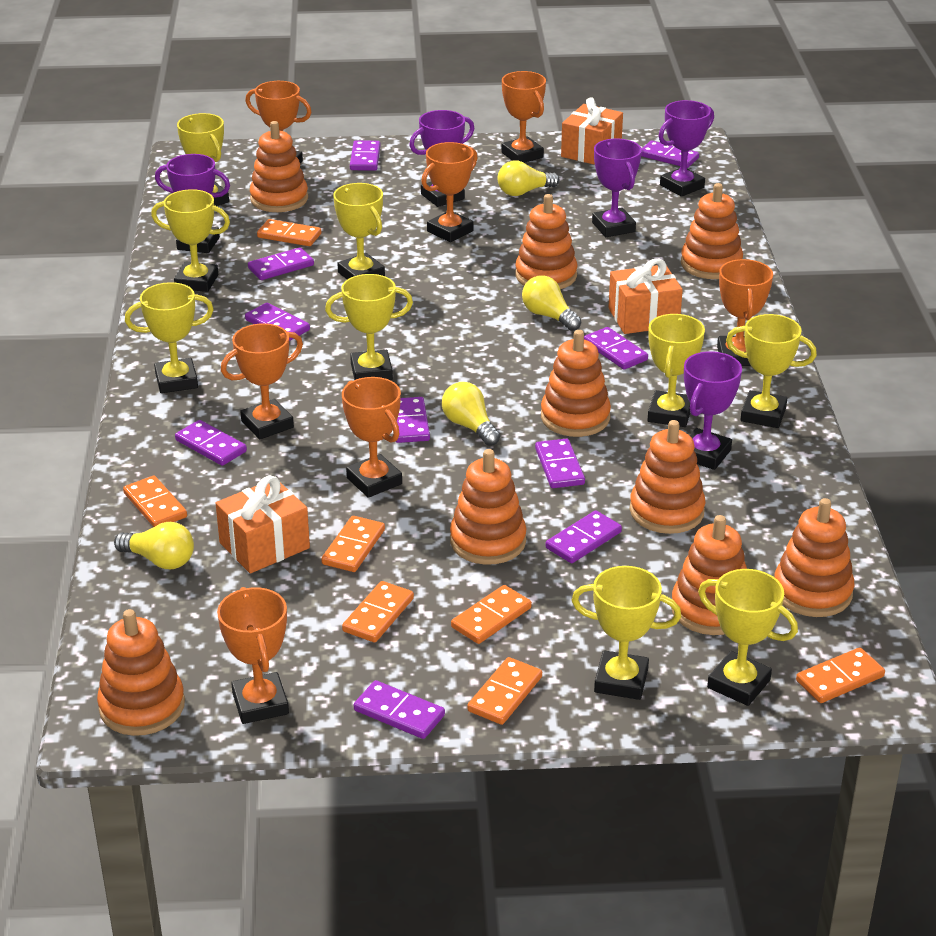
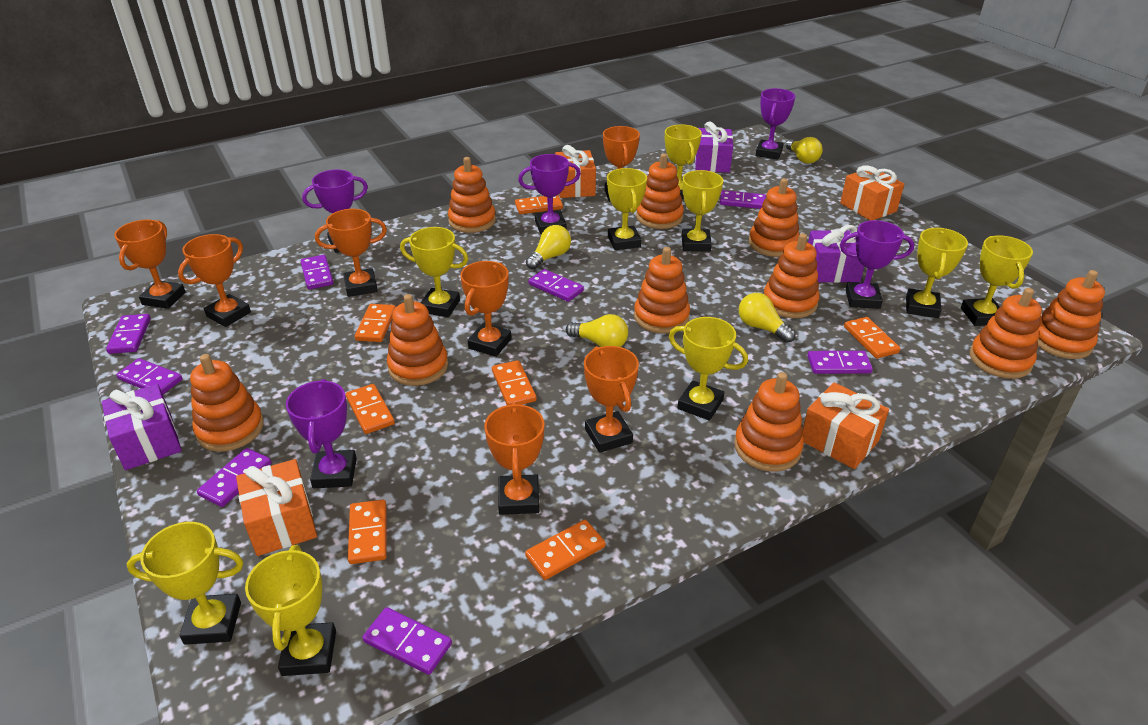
orange gift: [216,476,310,573] [561,97,623,165] [608,259,683,334] = 3 -> [236,459,317,556] [555,145,596,198] [802,382,889,469] [840,165,904,221] = 4
orange stacking toy: [97,609,185,736] [250,121,308,212] [450,449,527,565] [515,194,577,289] [541,330,611,437] [630,420,705,534] [671,515,747,635] [681,183,743,279] [774,498,854,617] = 9 -> [190,354,264,452] [387,294,448,386] [448,157,496,233] [634,247,690,333] [636,153,684,229] [734,372,804,472] [749,178,800,257] [764,233,819,318] [970,288,1042,379] [1037,270,1105,359] = 10
purple domino: [175,420,247,466] [245,303,310,341] [248,247,314,280] [350,140,380,171] [354,680,445,739] [396,397,430,443] [535,438,585,488] [546,510,622,563] [584,327,648,370] [641,141,699,168] = 10 -> [106,314,151,354] [116,358,182,394] [197,448,271,507] [301,255,333,289] [363,607,452,675] [528,269,584,302] [720,190,766,209] [808,351,873,374] = 8
purple gift: none = 0 -> [102,384,182,470] [695,122,733,173] [808,225,865,283] = 3

